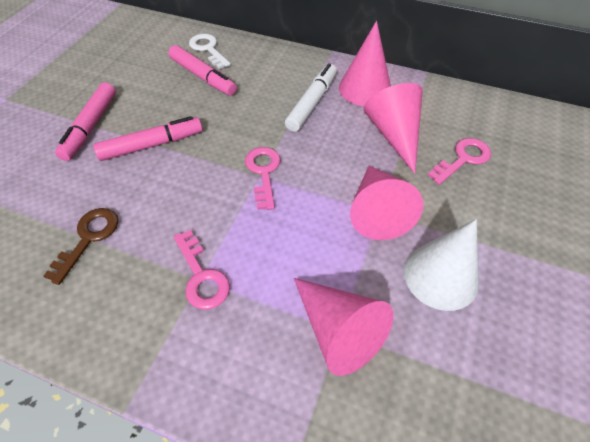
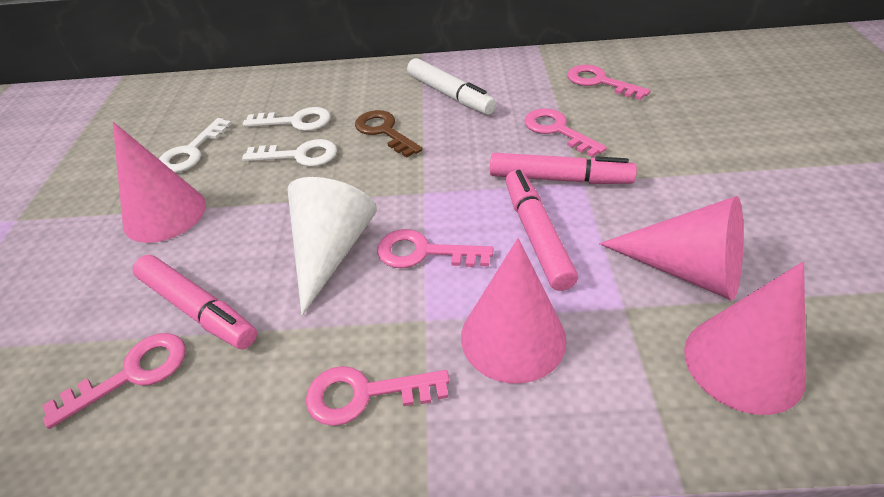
pink key: [174,230,230,310] [245,147,281,210] [428,138,491,185] = 3 -> [42,333,186,429] [305,366,450,426] [377,229,494,268] [524,109,607,157] [567,65,650,100] = 5
white key: [189,34,231,69] = 1 -> [159,118,232,173] [242,139,337,167] [243,107,331,131] = 3

